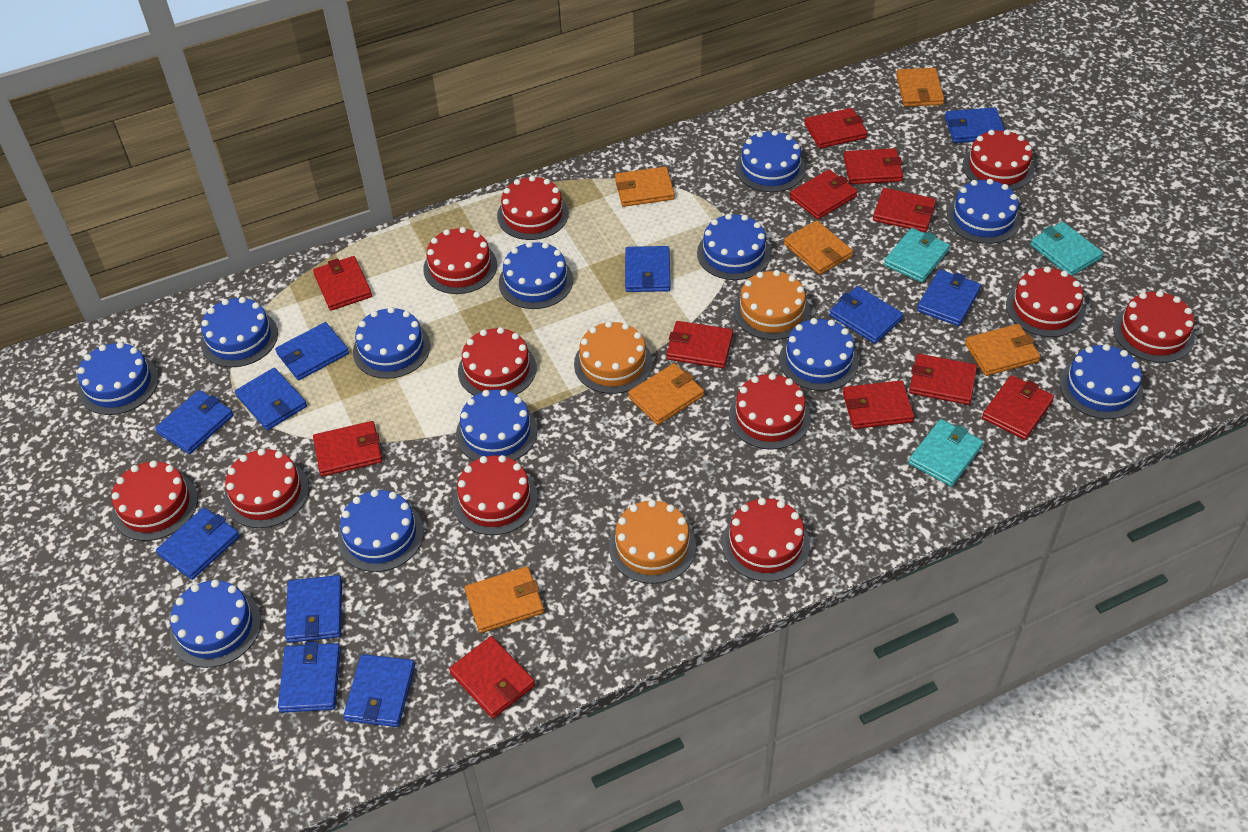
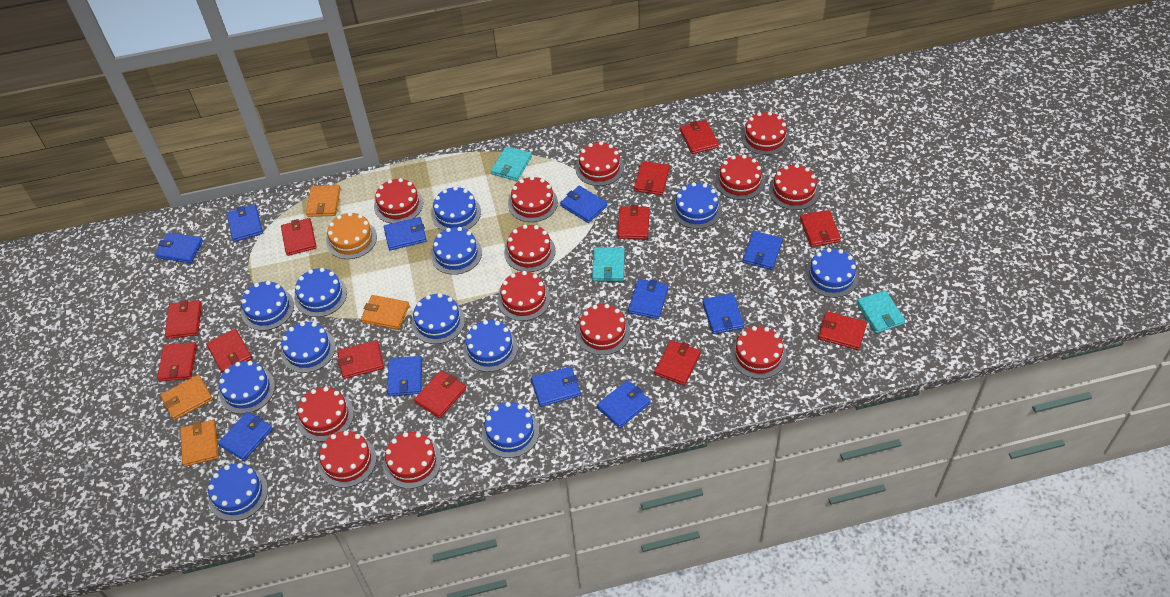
orange cake: [574,321,653,394] [609,500,696,584] [734,270,811,340] = 3 -> [326,212,377,259] = 1
orange wallet: [465,567,544,633] [615,167,675,207] [628,363,704,425] [784,220,853,275] [896,68,944,107] [965,324,1041,376] = 6 -> [160,375,213,420] [180,420,218,467] [306,185,341,217] [361,295,410,330] = 4
red cake: [112,460,198,541] [224,448,309,528] [423,227,497,294] [453,455,538,535] [458,327,536,396] [497,176,569,240] [722,498,810,582] [729,373,811,450] [963,129,1034,191] [1006,266,1085,337] [1113,291,1195,363] = 11 -> [297,387,354,442] [318,431,377,488] [374,178,423,224] [383,432,442,489] [498,271,551,321] [504,225,556,272] [508,176,558,222] [575,141,624,186] [576,304,630,355] [715,155,765,200] [730,326,787,379] [741,112,789,155] [769,164,819,210] = 13
red wallet: [313,256,372,311] [313,421,383,476] [449,636,535,719] [667,321,733,368] [790,169,858,219] [805,108,868,148] [843,380,914,429] [844,148,903,184] [873,188,936,232] [909,354,977,405] [982,375,1054,440] = 11 -> [157,342,197,381] [165,300,202,339] [206,329,252,374] [281,218,317,256] [337,340,384,379] [414,371,466,418] [617,205,650,239] [634,161,670,195] [654,340,701,385] [680,120,719,154] [800,210,841,247] [818,311,867,350] = 12

